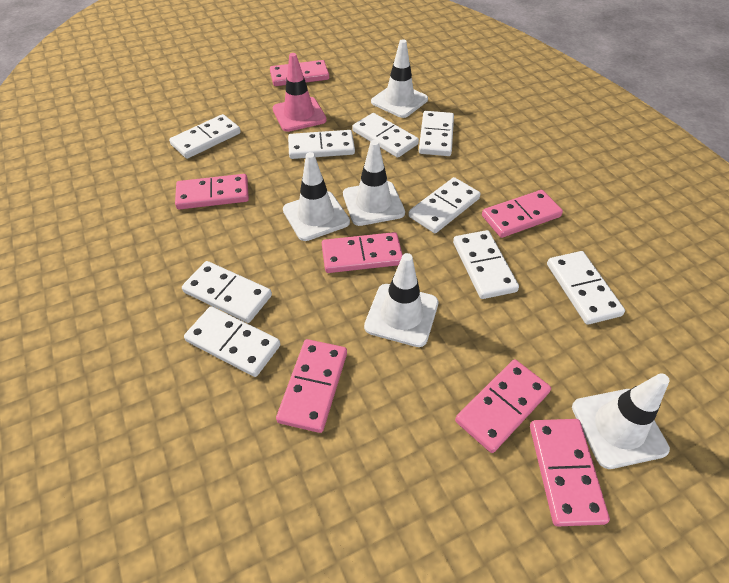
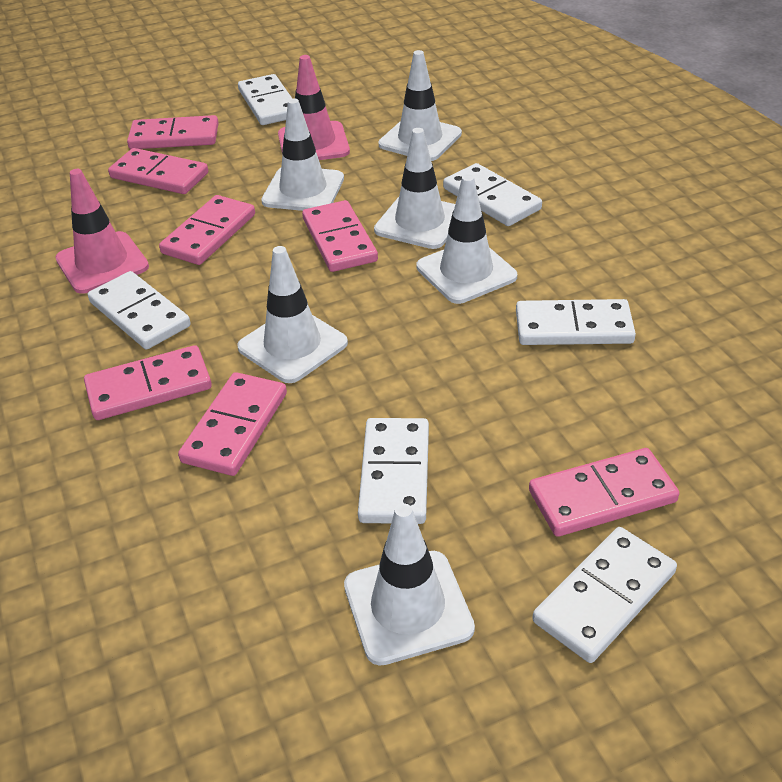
pink traffic cone: [272,53,327,132] = 1 -> [55,169,149,294] [278,55,350,160] = 2
white domino: [169,114,241,159] [182,261,272,323] [184,306,280,377] [288,130,355,159] [352,113,419,158] [408,177,481,233] [419,111,454,156] [453,230,519,299] [547,251,625,325] = 9 -> [88,271,190,349] [238,74,293,125] [358,418,429,524] [443,163,542,226] [516,299,636,345] [532,527,677,663] = 6
white traffic cone: [283,152,350,241] [343,140,405,226] [364,253,438,347] [371,39,428,118] [572,373,670,469] = 5 -> [237,246,348,383] [261,98,344,211] [344,503,475,666] [374,128,455,249] [378,50,462,161] [416,174,517,304] = 6

